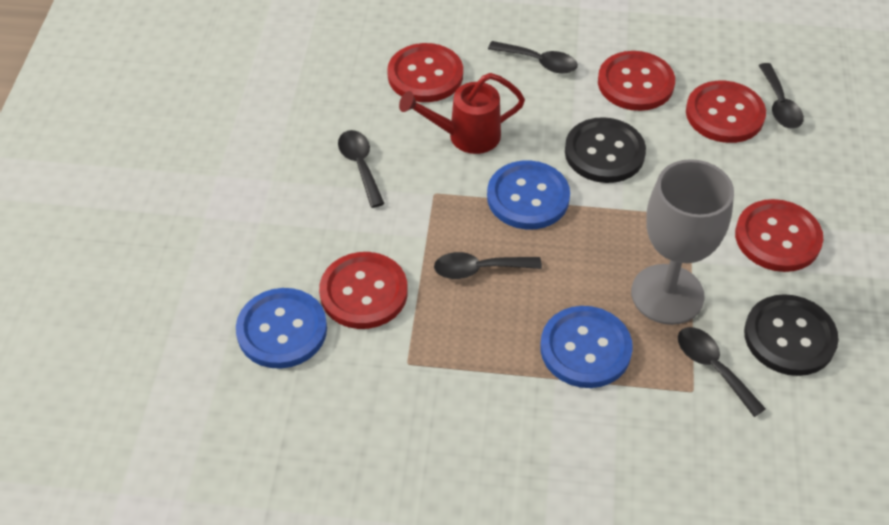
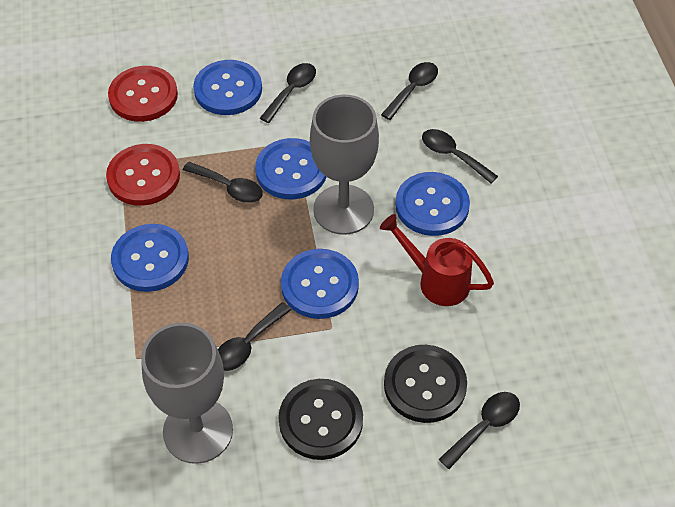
black spoon: [338,130,385,208] [434,252,542,279] [488,41,578,74] [678,327,766,417] [759,63,804,129] = 5 -> [183,162,263,203] [218,302,292,371] [260,63,316,123] [381,62,438,120] [422,129,498,183] [439,392,520,469] = 6
blue button: [236,288,327,369] [487,160,570,230] [540,306,633,388] = 3 -> [111,224,189,292] [193,60,262,115] [255,138,326,199] [281,249,359,319] [395,172,470,236] = 5
grey goblet: [631,159,734,325] = 1 -> [141,323,233,464] [310,95,379,235] = 2
red button: [319,252,408,329] [387,43,463,102] [598,51,675,111] [686,81,766,143] [735,199,823,272] = 5 -> [106,144,180,206] [108,66,178,122] = 2

